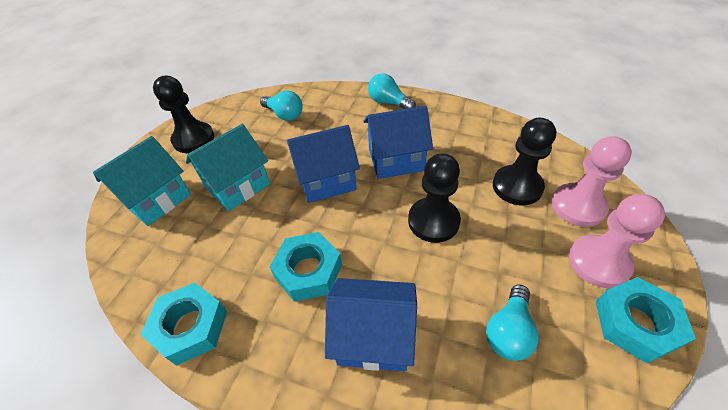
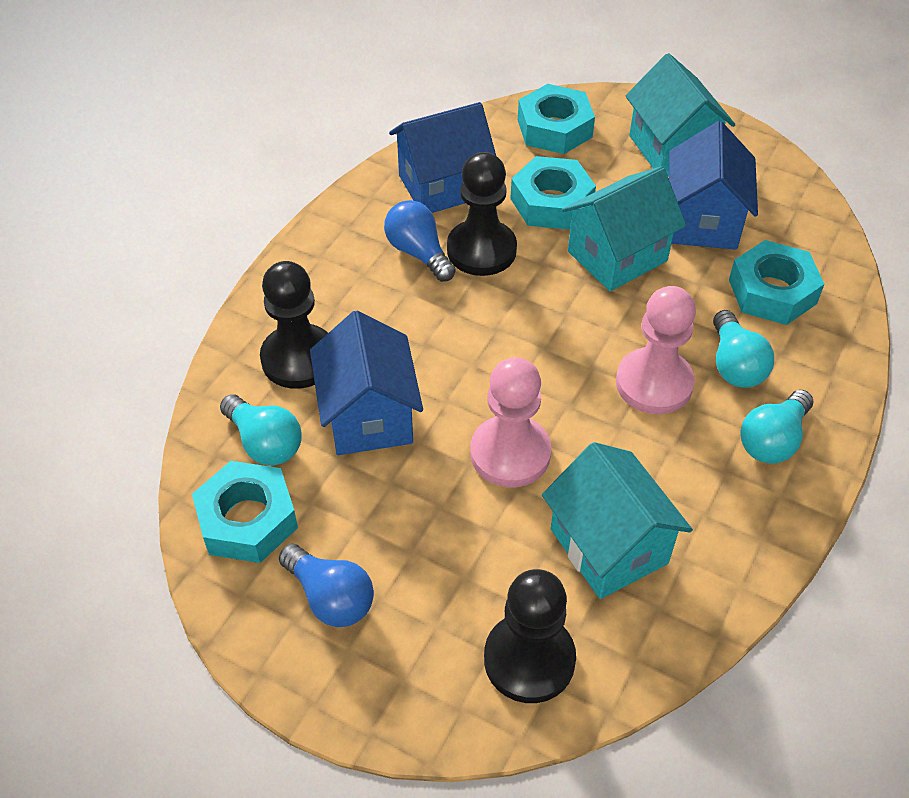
blue light bulb: none = 0 -> [279,544,374,627] [384,200,456,282] = 2
turquoise house: [93,136,191,226] [186,124,270,211] = 2 -> [542,442,693,599] [562,166,686,291] [626,53,736,176] = 3
turquoise nut: [140,283,227,366] [270,232,342,302] [596,277,696,363] = 3 -> [192,461,298,563] [510,156,596,230] [518,84,595,154] [729,240,824,325] = 4

